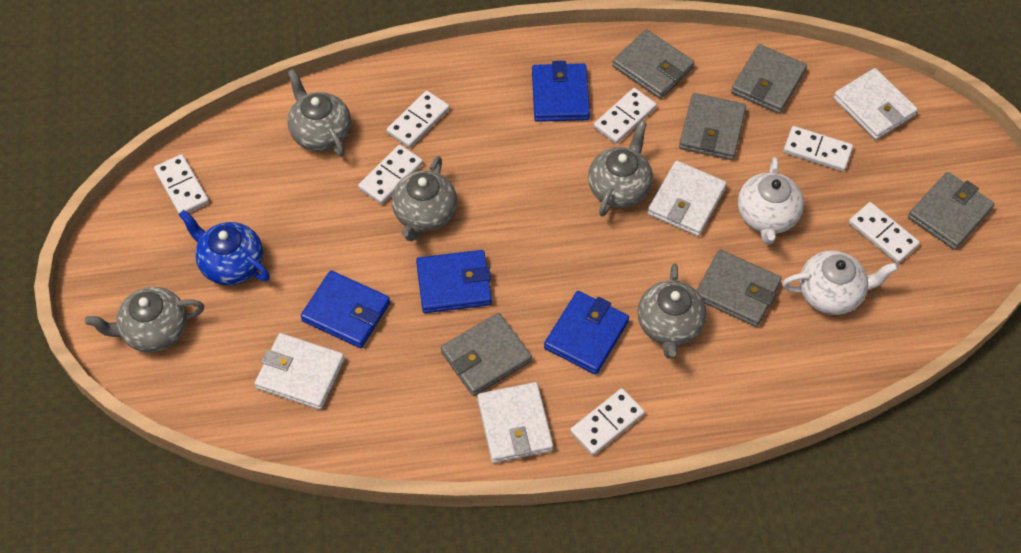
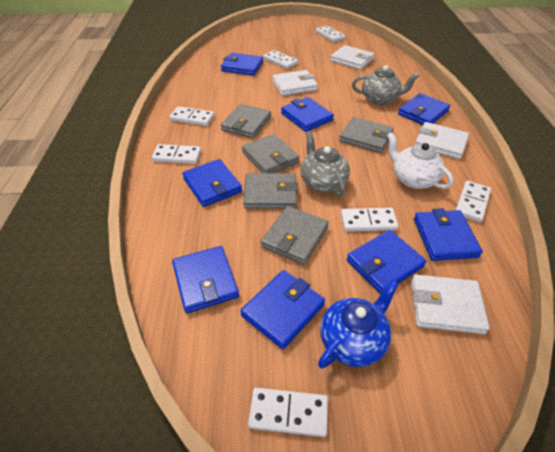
blue wallet: [301,271,390,348] [416,250,492,313] [532,61,590,122] [544,291,629,375] = 4 -> [172,246,239,313] [182,159,242,207] [221,53,263,76] [240,270,325,349] [281,97,334,132] [347,230,426,294] [398,93,450,125] [414,208,483,261] = 8
grey teapot: [85,287,204,353] [287,69,351,156] [392,156,457,242] [588,121,653,216] [638,263,706,359] = 5 -> [300,131,350,196] [352,65,419,105] = 2
grey wallet: [441,313,532,396] [612,29,694,99] [679,93,746,160] [696,250,782,327] [731,44,807,114] [908,172,994,250] = 6 -> [221,104,271,139] [242,134,299,173] [243,173,298,209] [261,206,329,265] [339,117,394,153] = 5
white teapot: [738,157,804,245] [782,251,898,315] = 2 -> [387,132,454,189] = 1

